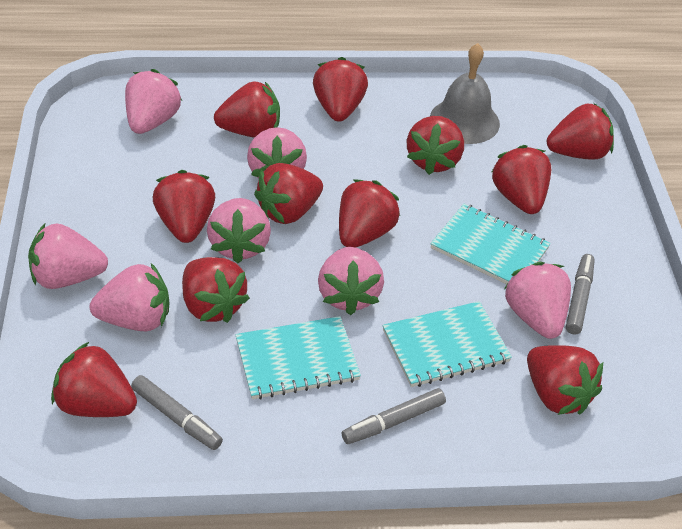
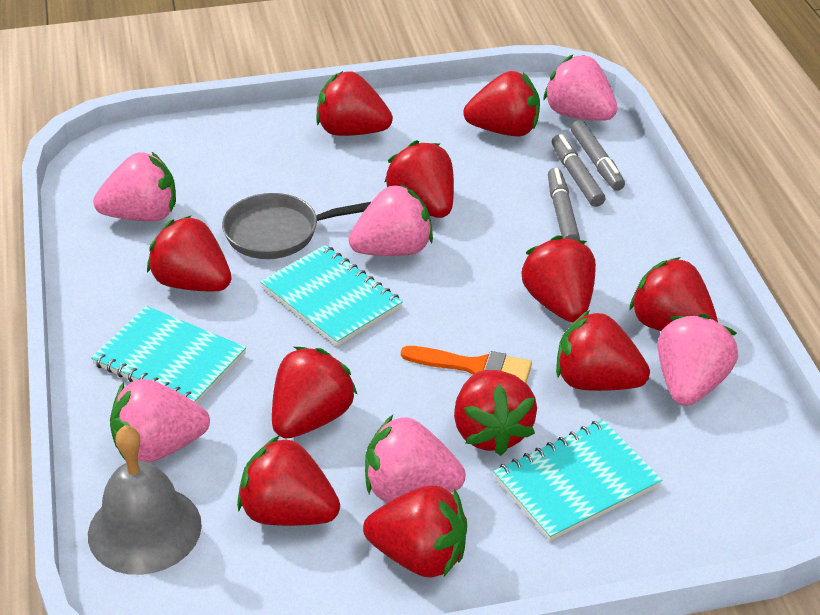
grey pan: none = 0 -> [222,193,371,259] = 1
orange brush: none = 0 -> [401,346,532,383] = 1
pink strawberry: [28,224,108,289] [90,263,169,331] [125,69,182,134] [207,198,271,263] [247,127,307,178] [318,247,384,315] [504,262,571,339] = 7 -> [93,152,176,221] [110,379,210,463] [348,184,433,256] [365,415,466,502] [543,55,617,121] [657,314,738,406] = 6

